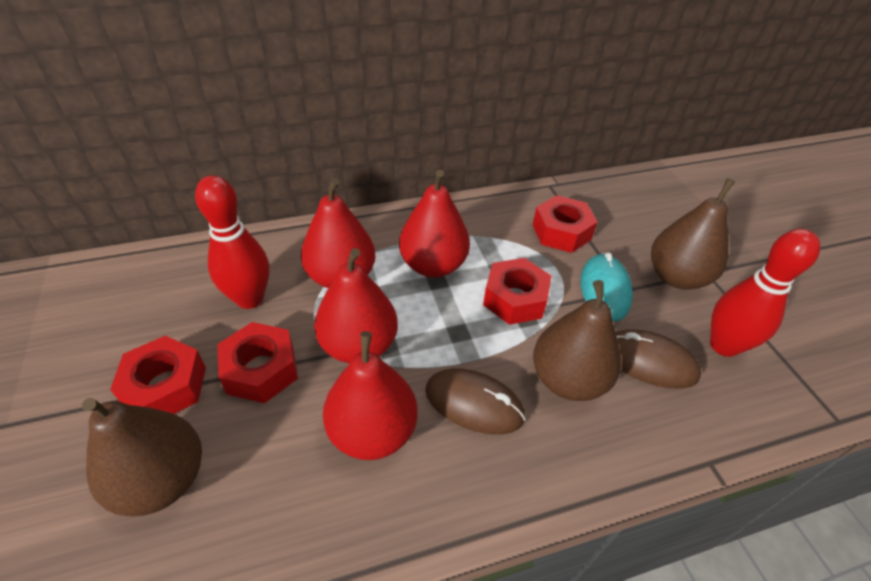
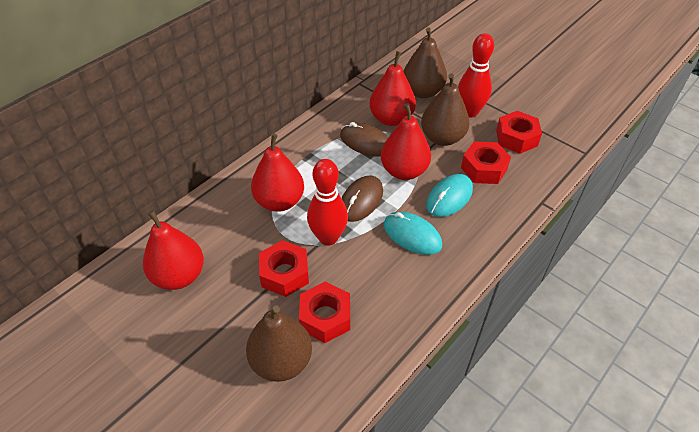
turquoise mouse: [580,253,633,322] = 1 -> [384,212,442,255] [426,174,473,217] = 2

